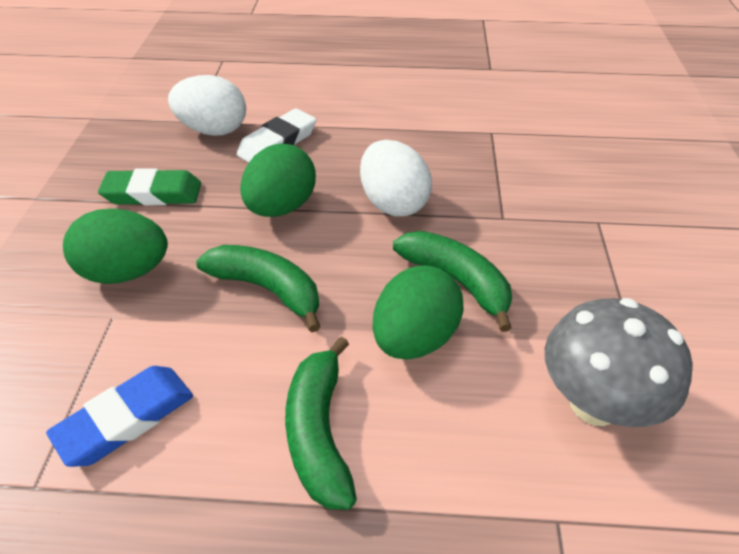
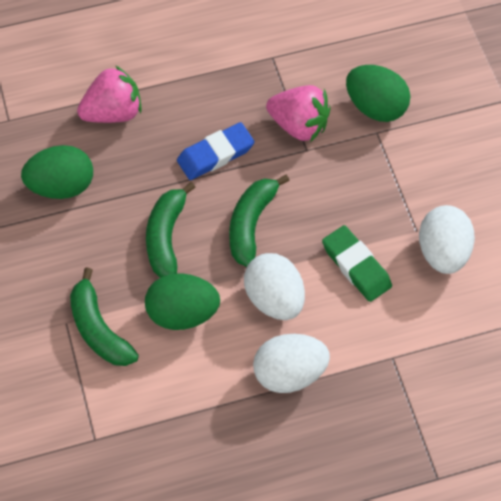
grey mushroom: [545,298,693,427] = 1 -> none = 0
pink strawberry: none = 0 -> [77,65,142,123] [266,85,330,142] = 2
white egg: [168,75,246,136] [360,140,432,217] = 2 -> [244,253,305,320] [253,334,330,393] [419,205,475,274] = 3
white eraser: [237,108,316,163] = 1 -> none = 0

